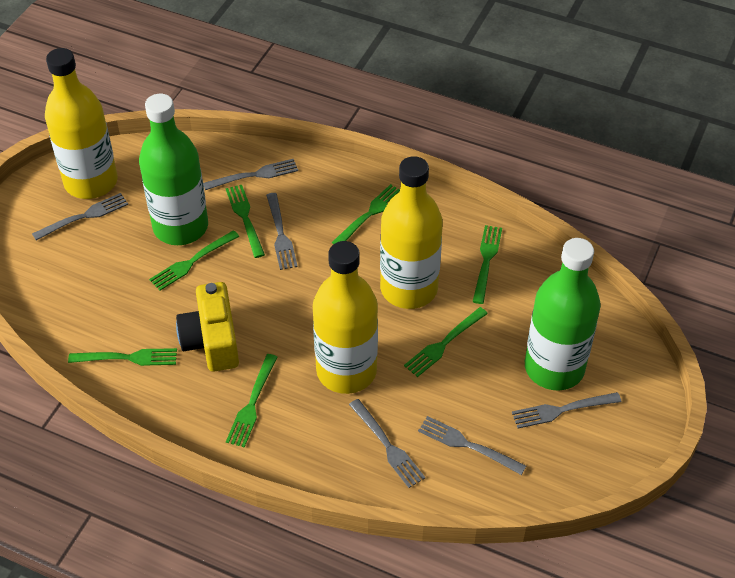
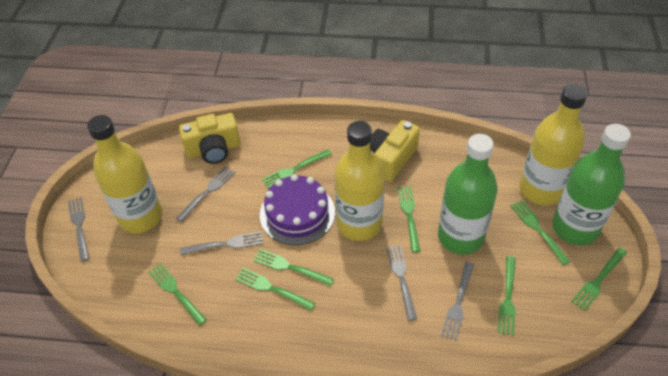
green fork: [68,348,177,366] [149,230,239,291] [226,185,265,258] [226,354,277,448] [332,184,400,244] [404,307,488,377] [473,225,502,304] = 7 -> [148,263,207,326] [235,268,315,311] [253,249,334,286] [262,149,332,189] [397,186,421,252] [498,256,516,336] [511,200,570,265] [571,247,627,311] = 8
grey fork: [32,193,128,240] [203,159,298,190] [266,193,298,270] [349,399,425,488] [418,416,526,475] [512,392,621,428] = 6 -> [68,197,90,262] [176,166,235,222] [180,232,263,255] [386,245,417,321] [441,262,474,341] = 5
purple cake: none = 0 -> [260,174,335,245] = 1
yellow camera: [176,282,239,372] = 1 -> [179,113,241,164] [370,120,420,182] = 2

